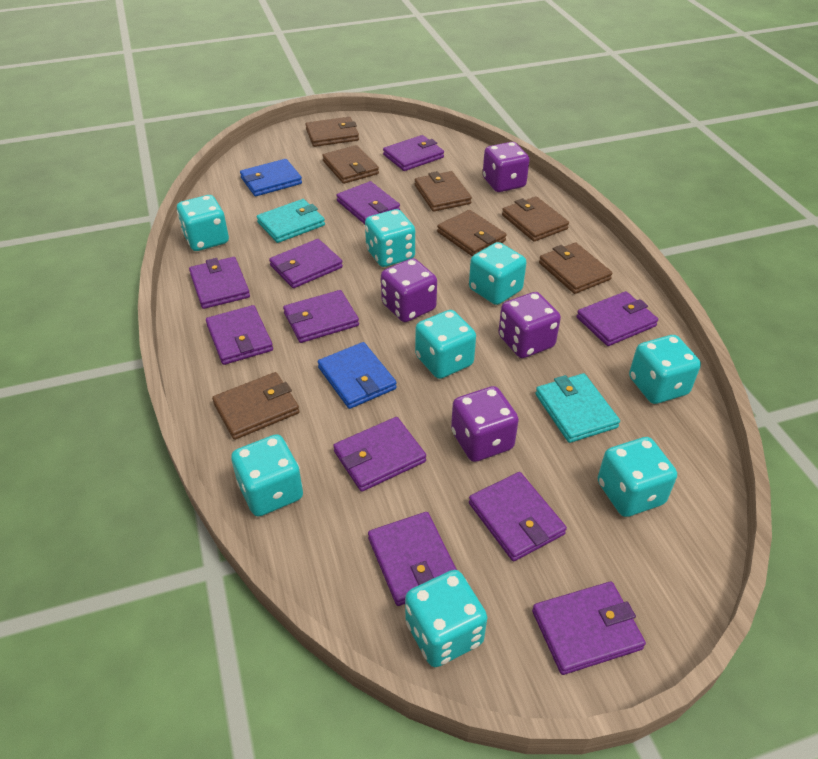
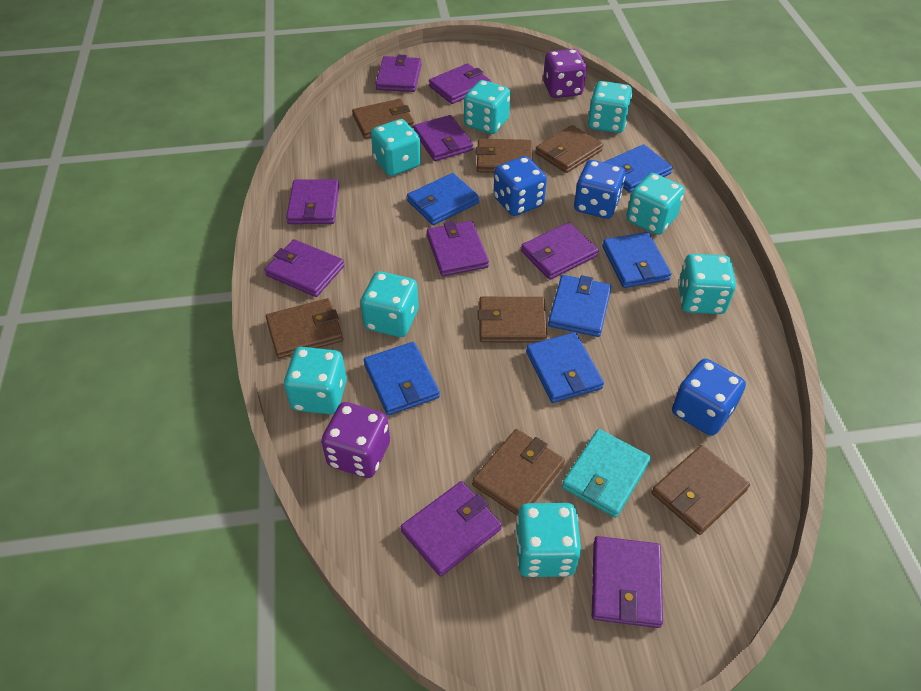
blue dice: none = 0 -> [494,156,547,216] [574,160,625,219] [672,359,746,436] = 3
blue wallet: [240,159,302,196] [318,342,397,409] = 2 -> [364,342,440,415] [407,173,479,225] [526,332,604,403] [548,275,612,337] [602,232,672,288] [604,144,673,193] = 6
purple dice: [381,258,437,322] [451,386,519,462] [483,142,529,192] [498,292,561,358] = 4 -> [321,402,390,478] [543,49,586,98] = 2
purple wallet: [189,257,250,309] [206,305,273,365] [269,239,343,288] [283,290,359,343] [333,417,426,492] [336,181,400,224] [368,512,457,606] [383,135,444,171] [469,472,567,561] [532,582,646,675] [577,291,658,346] = 11 -> [265,239,344,297] [286,179,339,224] [375,55,422,92] [401,481,502,577] [413,115,473,161] [427,221,489,276] [429,63,491,104] [521,222,599,280] [592,536,663,628] = 9
turquoise wallet: [257,199,325,243] [536,373,620,443] = 2 -> [562,429,651,518] = 1

